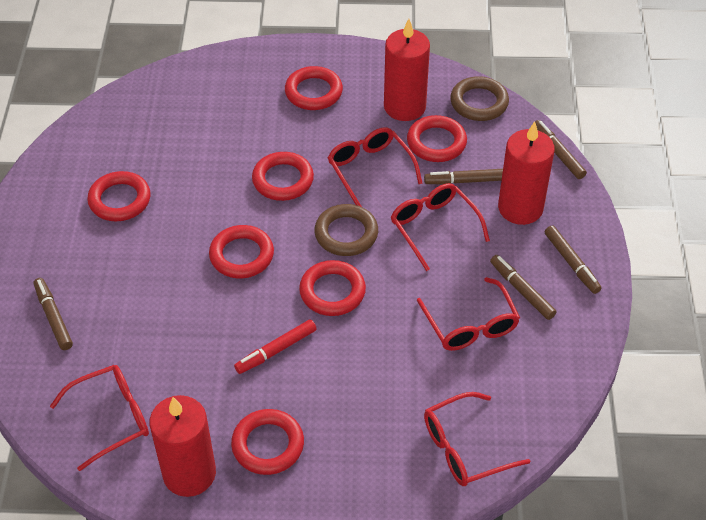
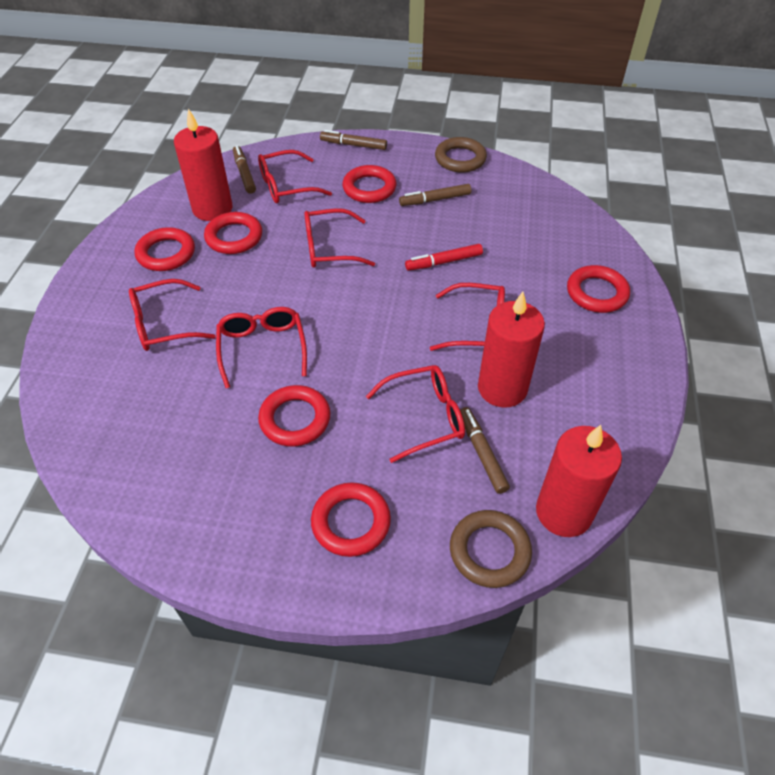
brown marker: [34,278,73,350] [424,169,503,184] [490,255,557,320] [535,120,587,179] [545,226,602,294] = 5 -> [233,146,256,194] [320,130,387,150] [399,184,471,206] [460,407,510,494] = 4
red glasses: [50,365,149,471] [328,127,423,207] [391,183,490,271] [417,277,520,351] [424,392,530,486] = 5 -> [129,279,216,351] [216,307,307,388] [258,150,332,203] [304,208,375,268] [366,365,465,463] [430,283,505,351] = 6
red ring: [87,171,150,221] [209,225,274,278] [231,409,304,475] [252,152,314,201] [285,66,343,110] [299,260,366,316] [407,115,467,162] = 7 -> [135,227,195,271] [204,212,262,254] [258,385,331,447] [311,482,391,557] [342,165,396,203] [567,265,630,313] = 6

